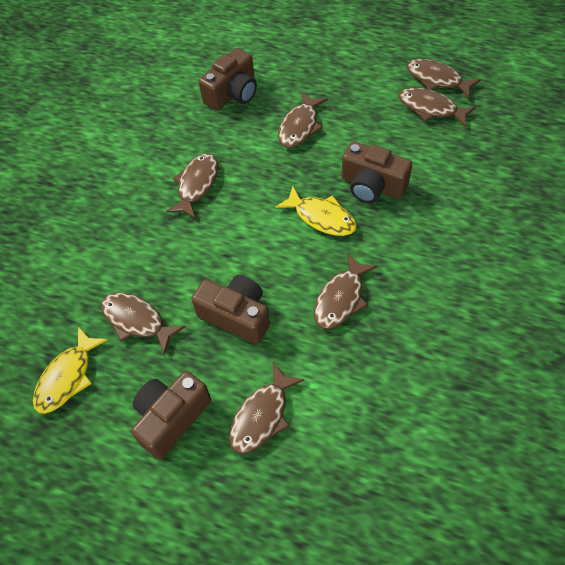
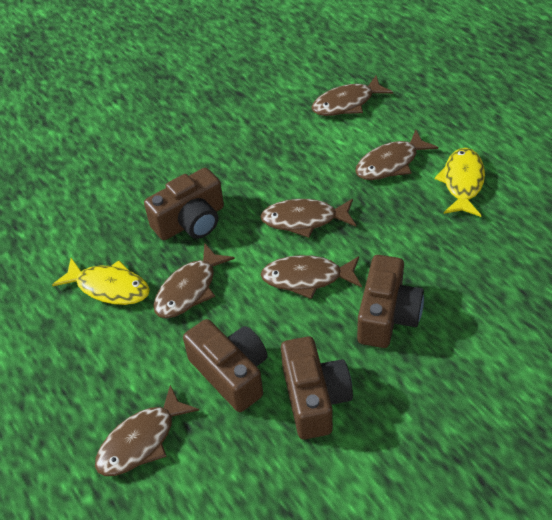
brown fish: [101,293,186,355] [166,153,218,219] [229,363,305,454] [278,92,328,148] [314,253,377,329] [399,88,476,128] [407,59,481,99] = 7 -> [95,385,199,476] [153,243,235,318] [260,199,356,238] [261,255,362,299] [311,76,393,116] [355,130,438,180] = 6

